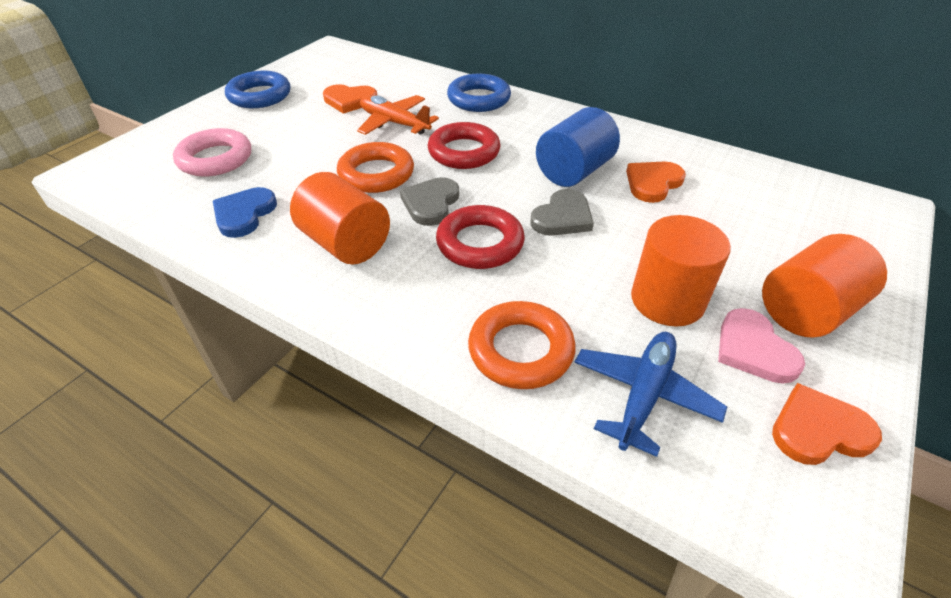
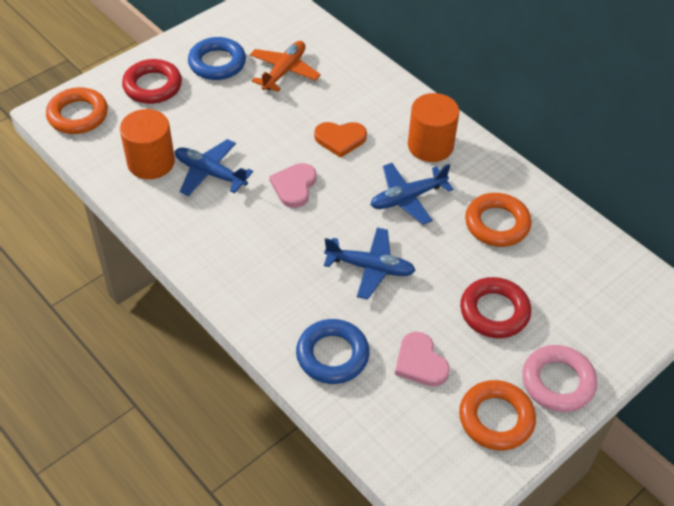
blue cylinder: [536,107,620,187] = 1 -> none = 0
blue heart: [213,187,277,238] = 1 -> none = 0
blue plane: [574,332,727,457] = 1 -> [175,139,253,196] [324,228,416,300] [371,163,453,225] = 3
grey heart: [400,177,459,226] [530,189,594,236] = 2 -> none = 0
orange cylinder: [290,172,390,264] [631,215,731,327] [762,234,887,338] = 3 -> [120,109,175,179] [408,93,459,162] = 2
orange heart: [323,84,377,114] [626,162,686,203] [772,383,882,465] = 3 -> [314,122,367,158] = 1
orange ring: [337,142,414,193] [468,301,576,389] = 2 -> [46,87,108,134] [459,380,536,451] [465,193,531,247] = 3
pink heart: [718,308,805,384] = 1 -> [269,163,316,208] [395,332,450,387] = 2

